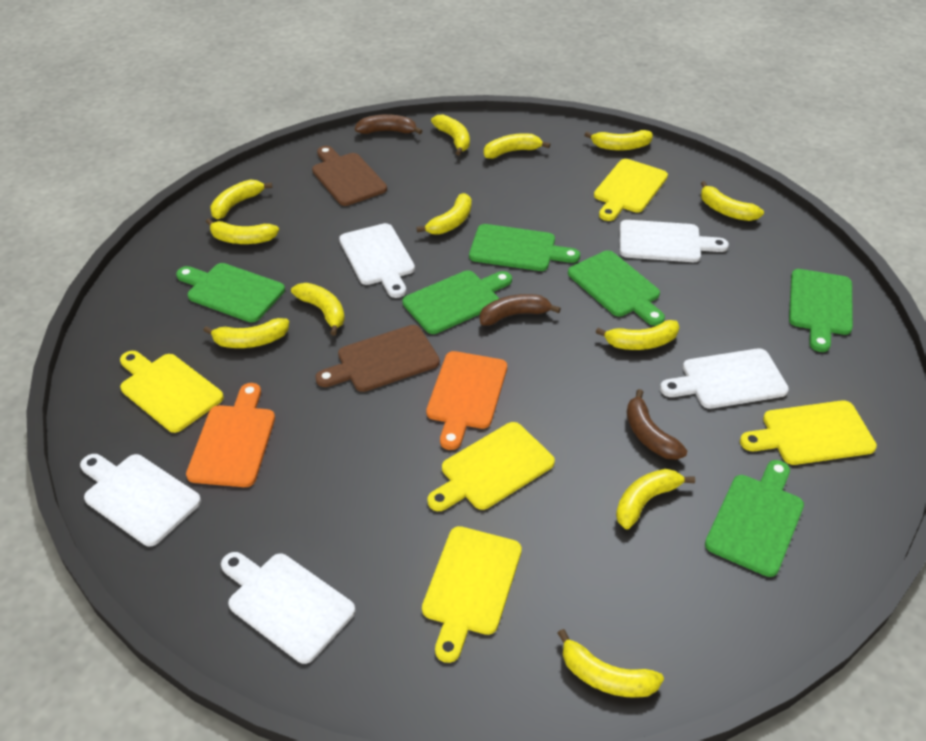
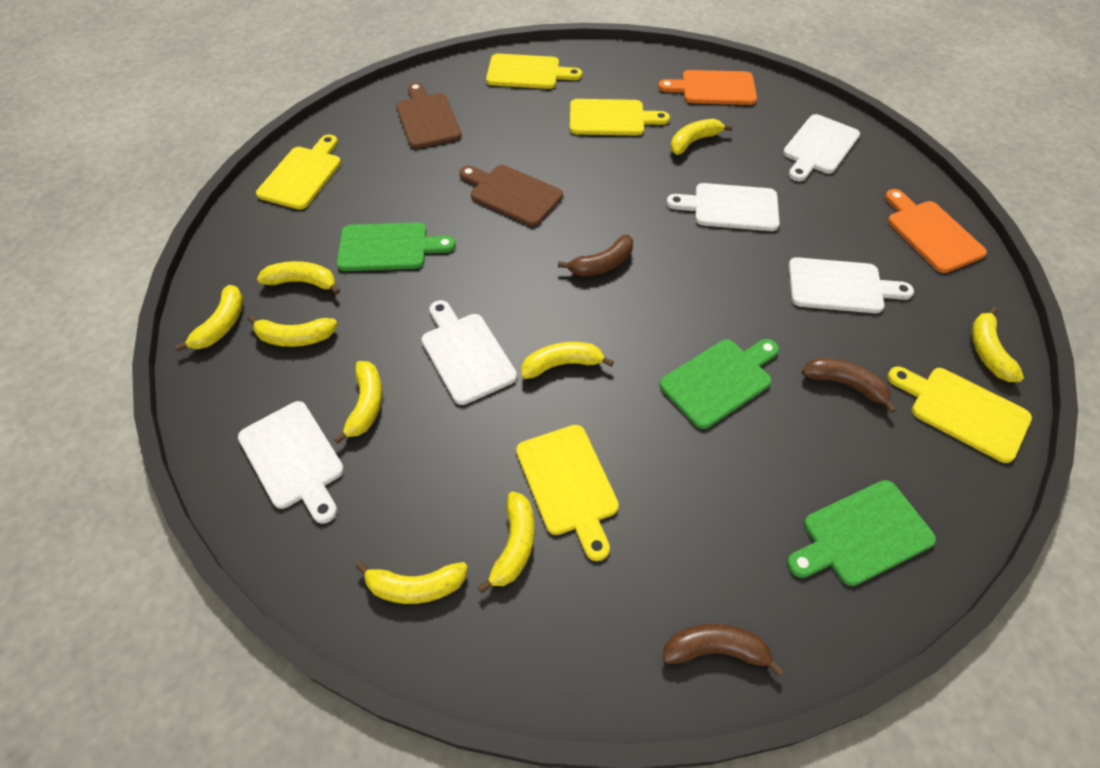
green cutting board: [176,263,285,322] [403,271,512,334] [469,224,580,271] [568,250,665,326] [705,460,804,577] [789,269,853,352] = 6 -> [337,222,456,271] [659,339,779,429] [787,480,936,586] = 3
yellow banana: [203,318,289,348] [206,218,279,244] [210,179,272,219] [291,283,345,336] [416,193,472,235] [431,114,470,155] [484,133,550,159] [558,629,664,698] [585,130,653,151] [596,320,679,350] [616,469,695,529] [701,181,764,221] = 12 -> [175,285,243,352] [248,315,337,347] [257,261,340,295] [334,361,383,444] [356,562,468,604] [477,492,534,593] [522,342,614,379] [671,119,733,155] [972,307,1024,382] = 9

